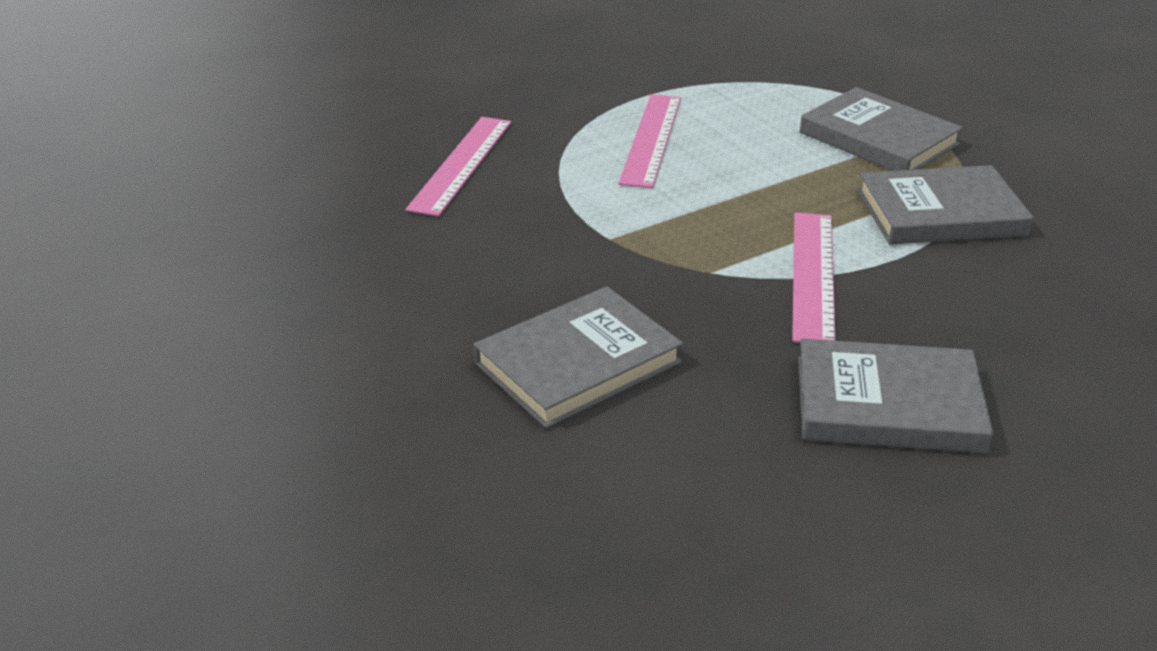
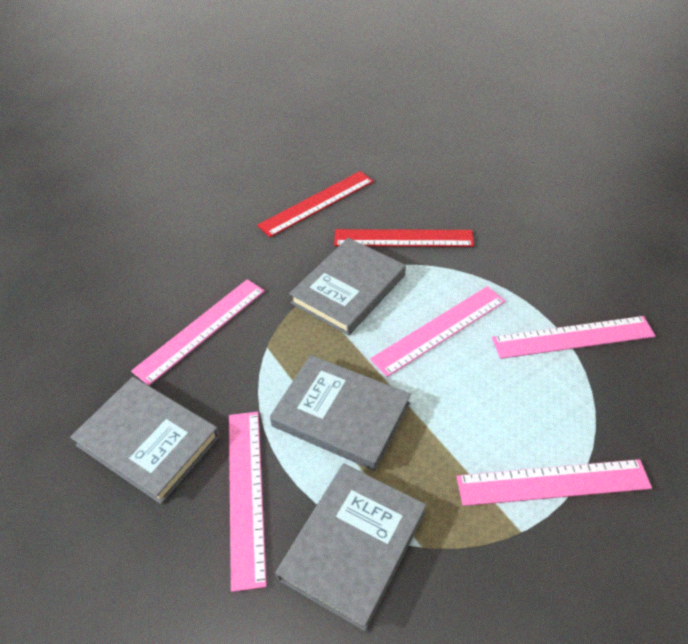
pink ruler: [405,117,511,217] [618,94,681,188] [792,212,836,343] = 3 -> [131,279,265,385] [229,412,267,592] [370,286,505,377] [456,459,652,506] [492,316,655,359] = 5
red ruler: none = 0 -> [257,171,374,237] [334,229,474,247] = 2

